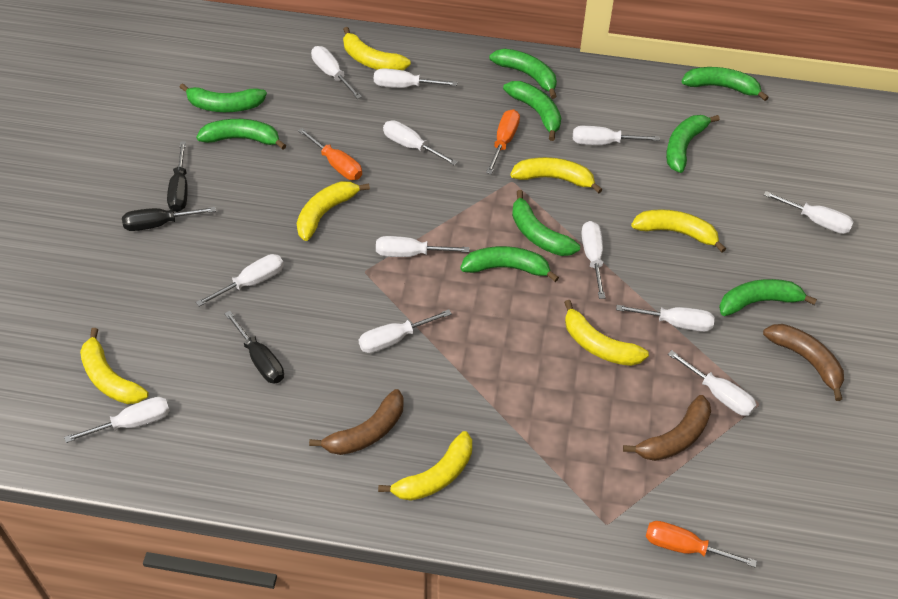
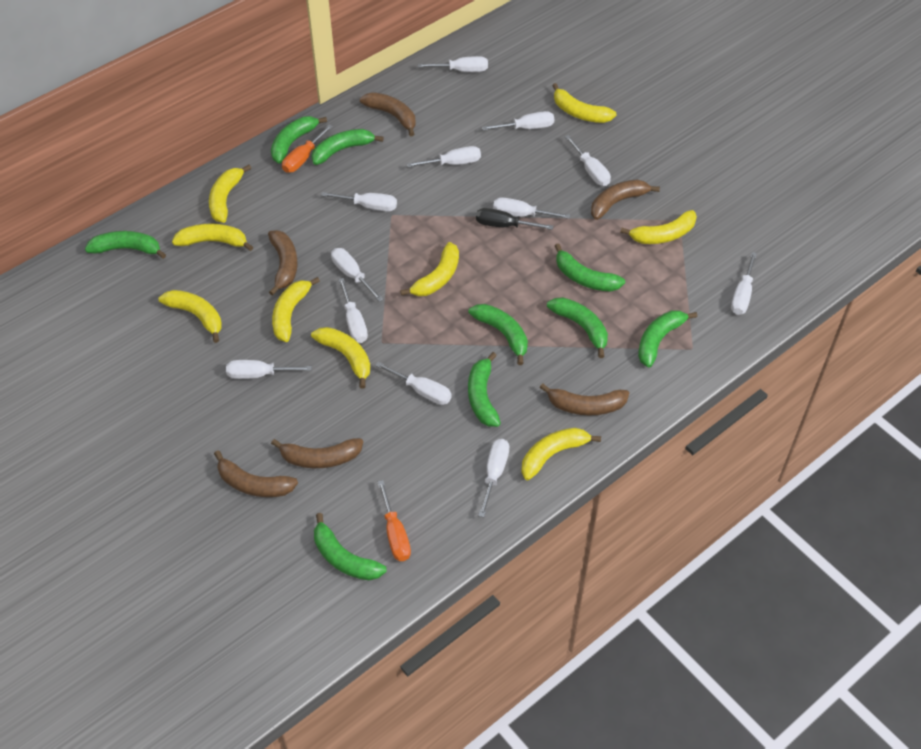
black screwdriver: [122,207,216,231] [167,141,188,212] [224,311,284,384] = 3 -> [476,208,553,230] = 1
brown banana: [309,389,404,455] [623,395,711,461] [763,324,844,401] = 3 -> [214,451,298,497] [268,230,298,296] [271,438,363,468] [360,92,416,136] [540,384,629,415] [591,180,660,220] = 6
orange screwdriver: [298,128,362,180] [486,109,520,174] [646,521,757,568] = 3 -> [282,124,333,173] [378,480,411,561] = 2
yellow banana: [80,328,149,404] [296,181,370,241] [343,27,411,70] [378,431,472,501] [510,157,603,194] [564,300,649,366] [631,209,726,252] = 7 -> [158,290,222,343] [172,223,253,251] [209,165,251,223] [272,277,320,342] [311,327,371,389] [400,242,459,296] [521,428,601,480] [552,83,616,123] [620,210,697,244] = 9

